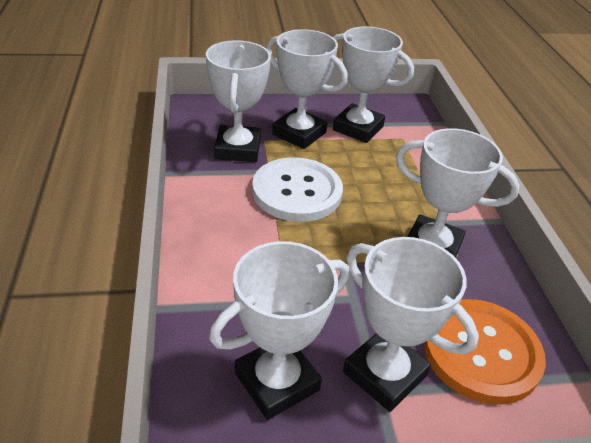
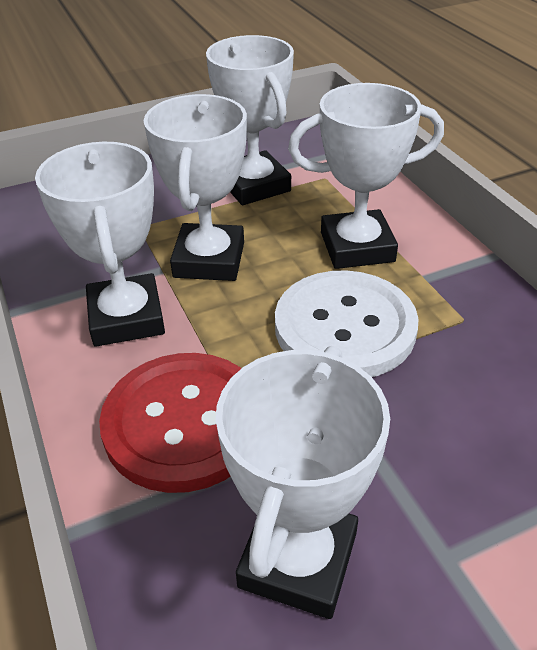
orange button: [423,299,546,405] = 1 -> none = 0
red button: none = 0 -> [99,353,242,493] = 1
white trophy: [206,40,271,162] [209,241,349,420] [266,29,348,149] [333,26,414,143] [343,237,479,412] [396,128,520,258] = 6 -> [35,142,165,347] [144,94,247,281] [206,35,294,205] [216,346,390,619] [288,83,444,269] = 5

